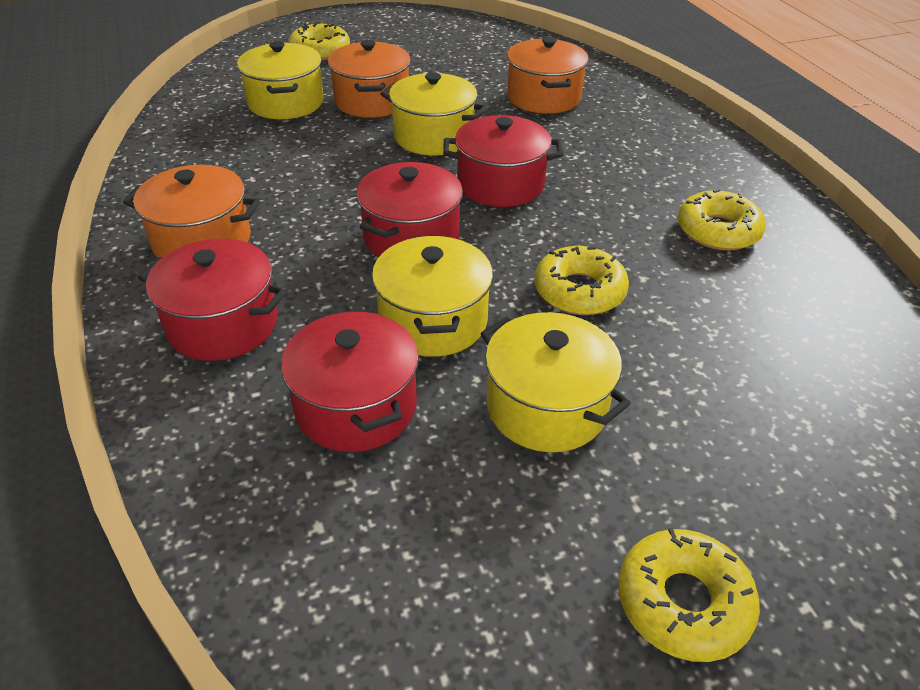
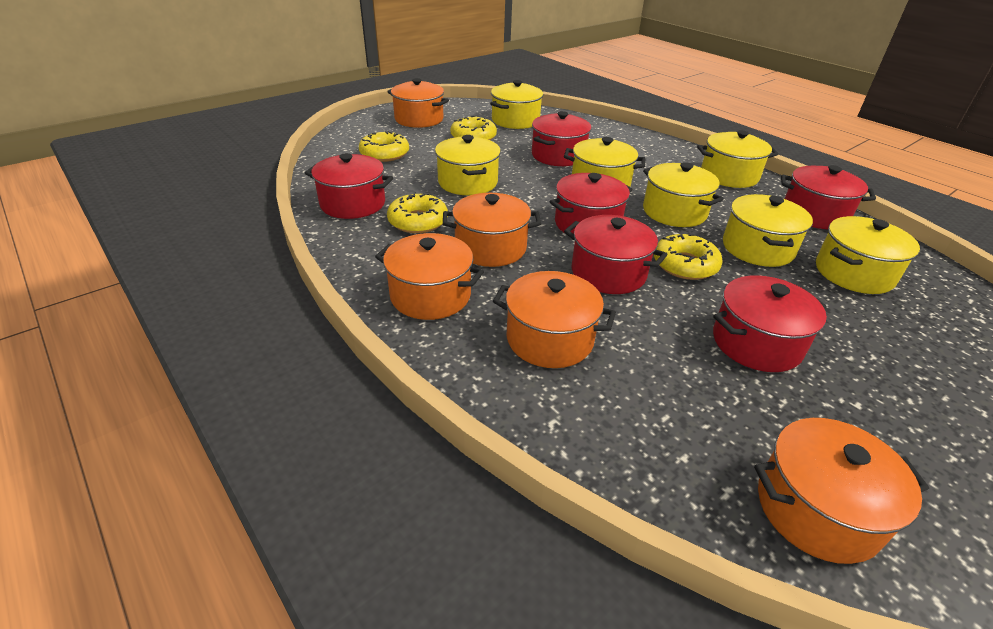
orange pot: [123,165,260,258] [328,40,411,118] [507,37,589,114] = 3 -> [375,233,484,320] [387,78,449,128] [443,193,541,267] [493,271,616,368] [754,418,929,564] = 5
red pot: [138,239,287,361] [281,310,419,452] [356,162,463,257] [443,115,564,207] = 4 -> [305,153,393,219] [532,111,591,166] [550,173,633,234] [564,215,668,294] [713,275,827,372] [781,165,876,229] = 6
yellow pot: [237,41,323,119] [372,235,493,357] [380,72,488,155] [481,312,631,452] = 4 -> [435,135,501,195] [490,80,543,129] [564,137,645,187] [643,162,724,227] [697,130,779,188] [723,194,813,267] [816,216,920,294] = 7

